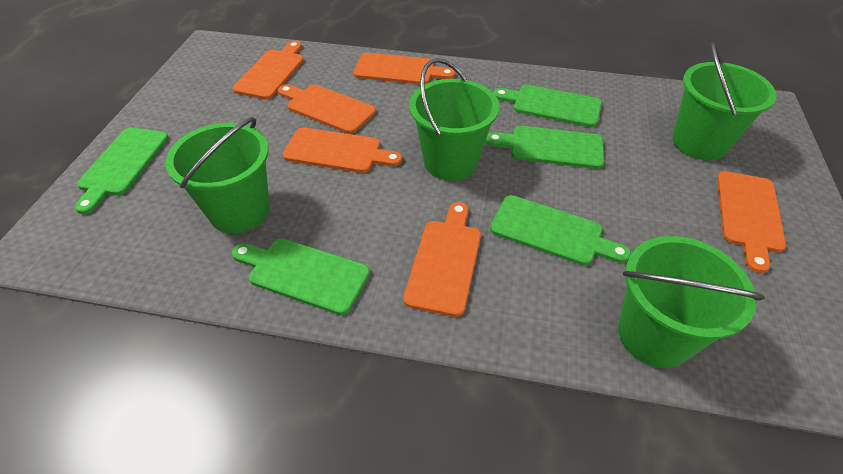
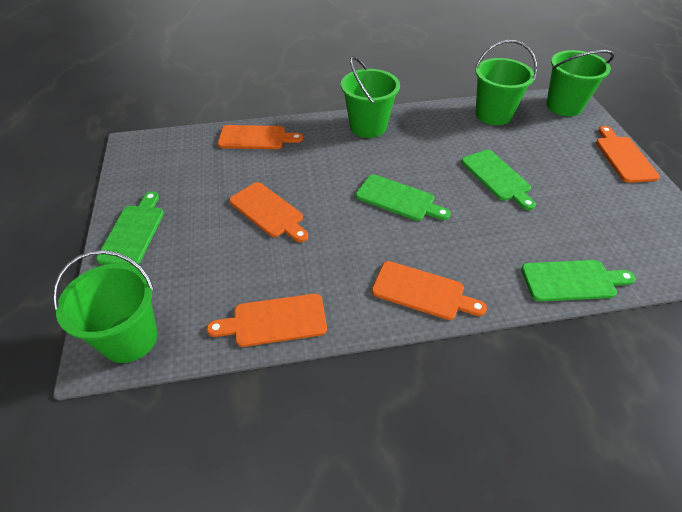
green cutting board: [75,128,168,214] [232,238,370,315] [486,126,604,169] [490,195,631,266] [493,85,602,127] = 5 -> [96,191,164,266] [356,174,451,221] [461,150,536,210] [521,260,636,302] = 4
orange cutting board: [233,41,304,99] [278,84,376,134] [282,127,402,173] [353,53,455,85] [403,202,481,317] [717,171,786,273] = 6 -> [207,294,327,347] [218,125,303,149] [229,182,309,242] [372,261,487,320] [596,126,660,183] = 5

